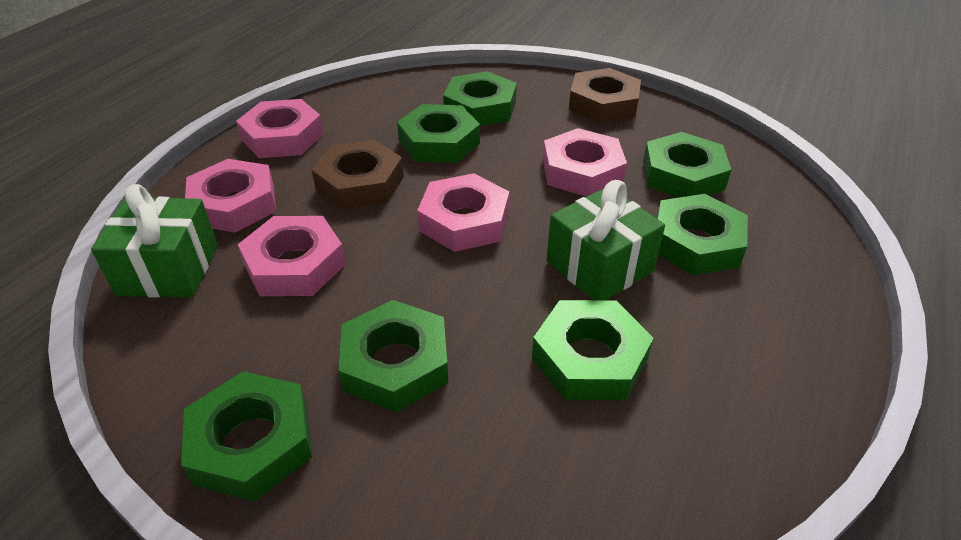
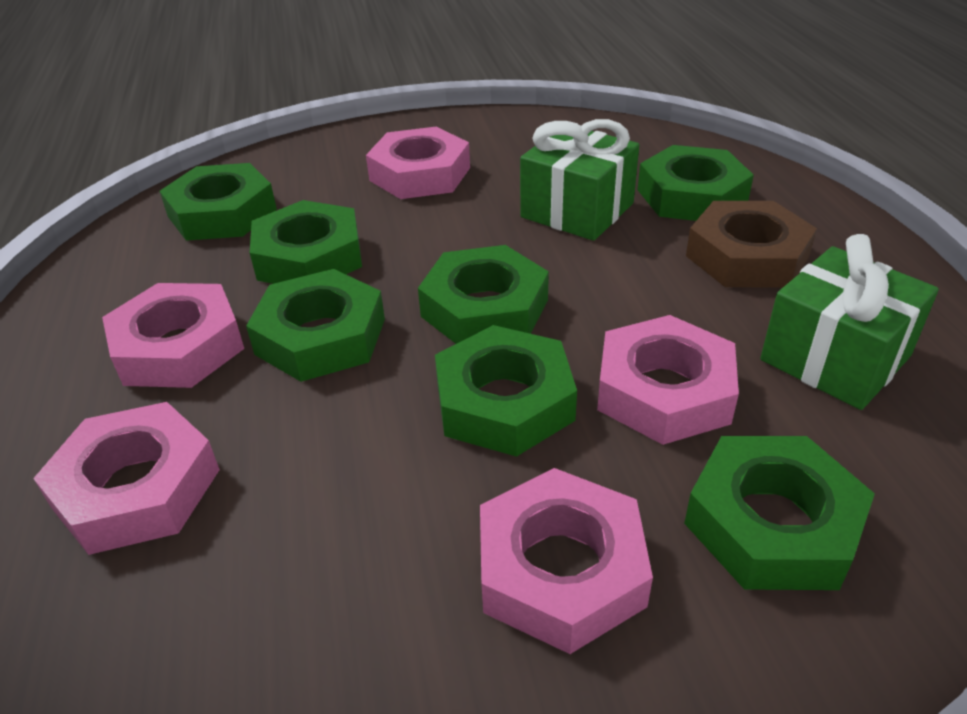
brown nut: [312,140,404,210] [569,68,641,123] = 2 -> [686,201,817,288] = 1

